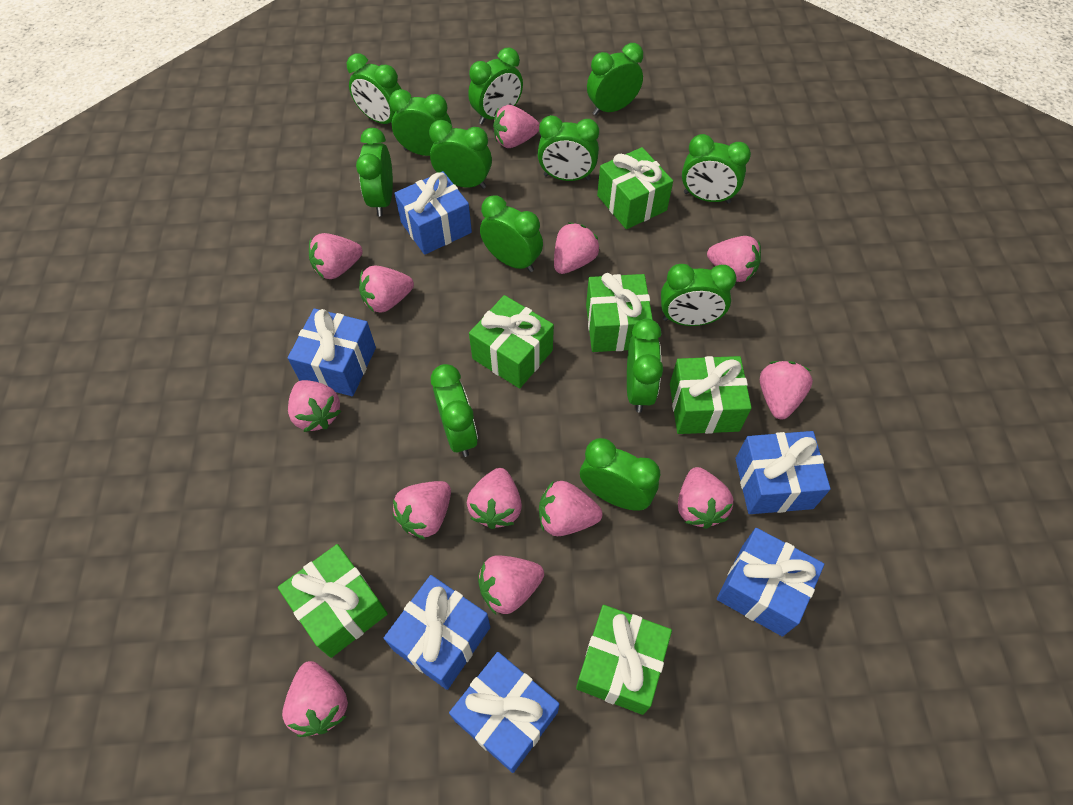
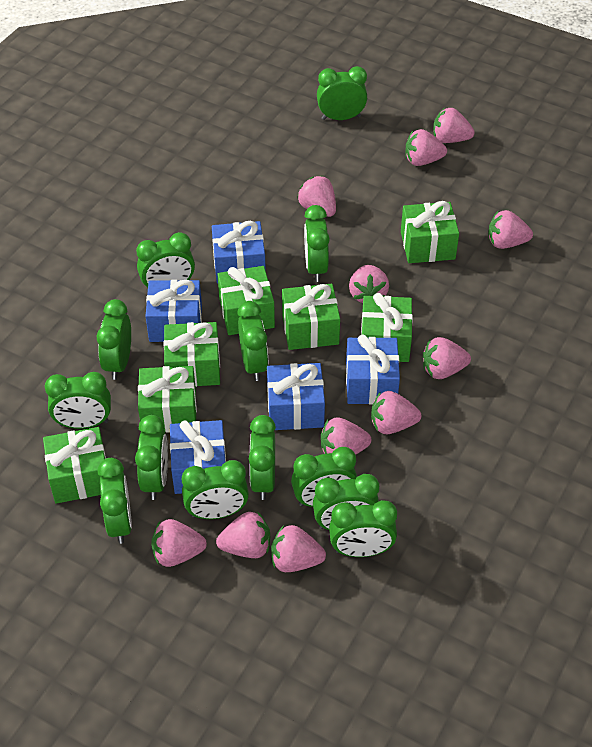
blue gift: [288,308,376,396] [384,575,490,690] [394,171,472,255] [449,652,559,773] [717,528,824,637] [735,431,831,514] = 6 -> [146,280,202,342] [170,420,226,494] [212,221,266,284] [267,363,325,430] [346,335,400,404] = 5
green gift: [278,544,388,658] [469,295,554,389] [576,605,672,715] [586,273,653,352] [597,147,673,229] [670,356,752,434] = 6 -> [43,427,106,504] [138,366,197,433] [163,322,220,387] [218,266,275,335] [282,284,340,350] [361,293,413,362] [401,201,459,263] = 7
pink strawberry: [282,661,348,737] [288,380,341,432] [309,233,363,279] [359,266,414,313] [393,481,451,539] [467,468,522,529] [478,555,544,615] [493,105,540,148] [539,481,602,536] [554,222,599,274] [678,467,733,529] [707,236,761,282] [760,361,813,420] = 13 -> [151,519,207,567] [216,511,270,558] [271,525,326,572] [297,176,336,217] [321,417,371,455] [349,265,389,303] [371,391,421,434] [405,129,447,166] [423,337,471,379] [433,108,475,143] [488,210,533,249] = 11

